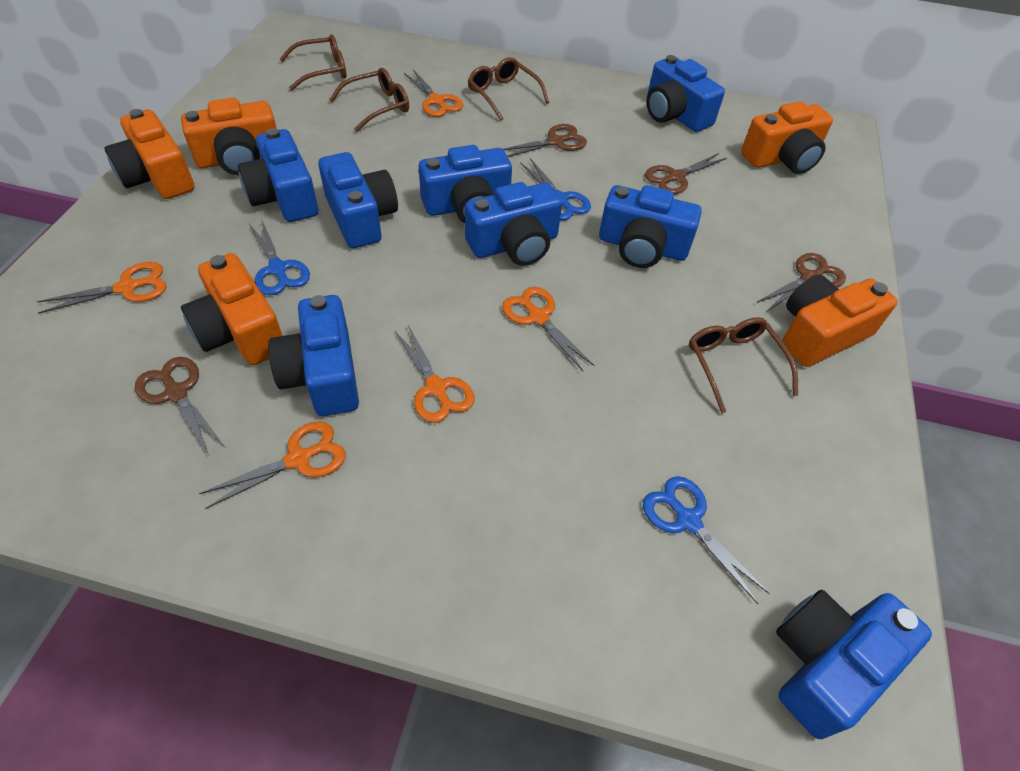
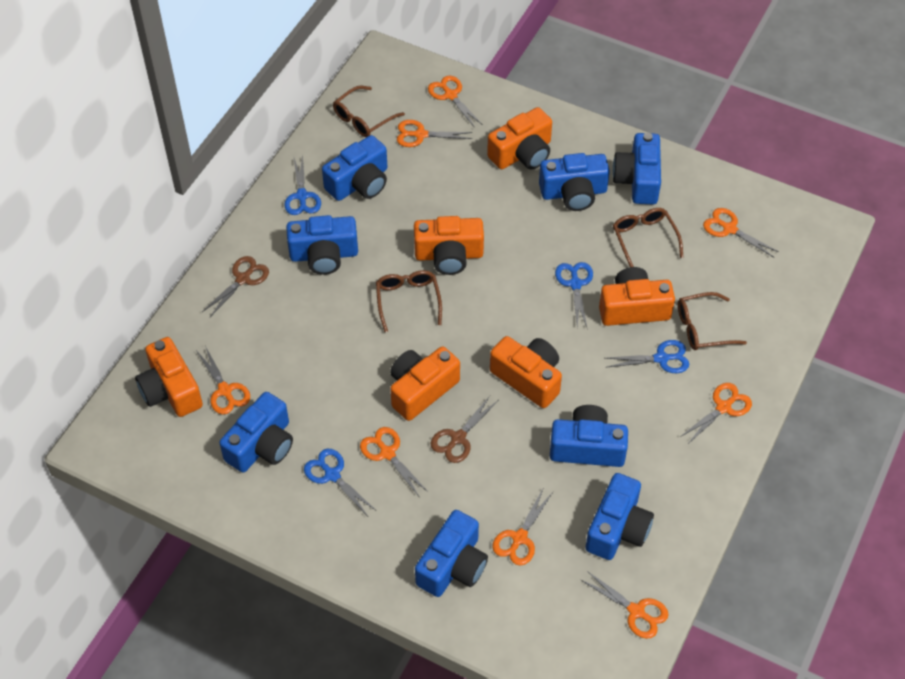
blue scissors: [249,221,310,295] [520,158,591,220] [643,476,770,604] = 3 -> [284,155,321,215] [304,449,375,515] [555,262,593,329] [605,340,689,373] = 4
brown scissors: [135,357,225,455] [503,124,587,157] [645,153,727,194] [756,253,846,311] = 4 -> [202,256,269,317] [431,396,498,463] = 2
orange camera: [104,109,194,199] [181,98,277,175] [181,253,283,365] [741,101,833,174] [782,275,898,367] = 5 -> [135,337,203,417] [390,346,460,421] [414,216,484,275] [487,107,552,169] [490,336,562,408] [599,267,675,326] = 6
orange scissors: [37,262,166,314] [199,422,346,509] [395,325,475,423] [404,70,463,117] [502,287,595,371] = 5 -> [197,346,250,415] [360,427,428,496] [397,120,473,147] [428,76,483,128] [492,487,553,565] [581,571,669,639] [680,383,752,445] [703,208,779,257] = 8

